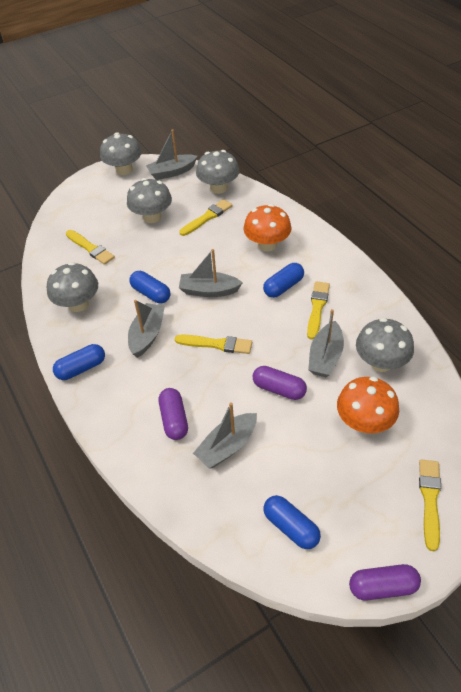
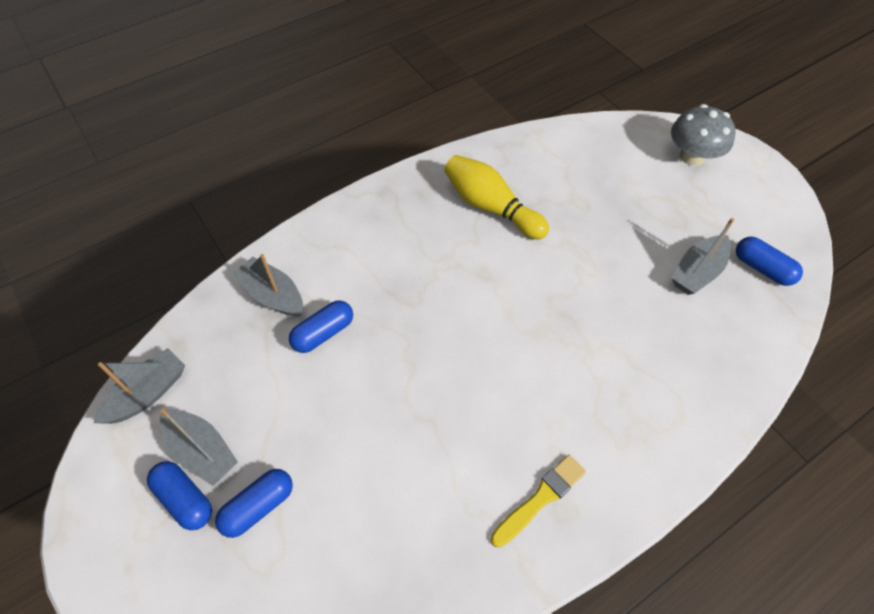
grey boat: [128,300,165,358] [146,129,197,180] [179,249,243,297] [193,402,257,468] [308,309,344,377] = 5 -> [94,348,185,424] [160,409,238,486] [233,254,303,317] [672,218,734,295] = 4
grey mushroom: [47,262,98,312] [100,132,142,175] [127,178,172,223] [196,150,239,194] [356,318,414,372] = 5 -> [671,104,736,166] = 1
orange mushroom: [243,204,291,252] [337,377,399,433] = 2 -> none = 0
purple capsule: [159,388,188,440] [253,366,307,400] [349,564,421,601] = 3 -> none = 0
yellow bowling pin: none = 0 -> [444,155,549,239] = 1
yellow brush: [66,230,115,265] [175,334,252,354] [179,199,232,236] [307,281,330,340] [419,459,441,551] = 5 -> [491,455,586,548] = 1

